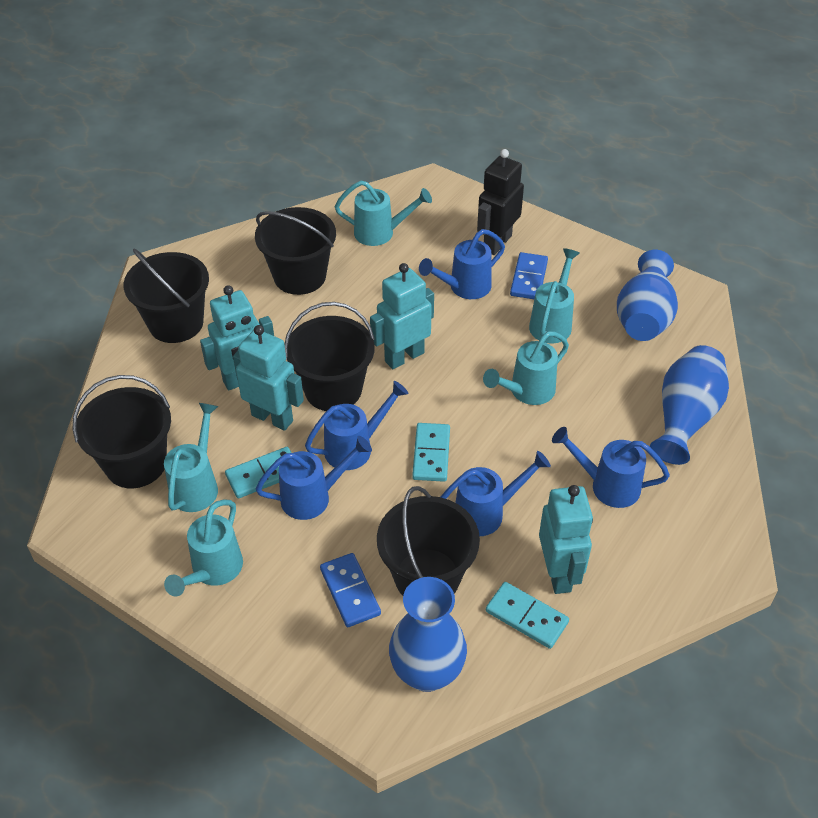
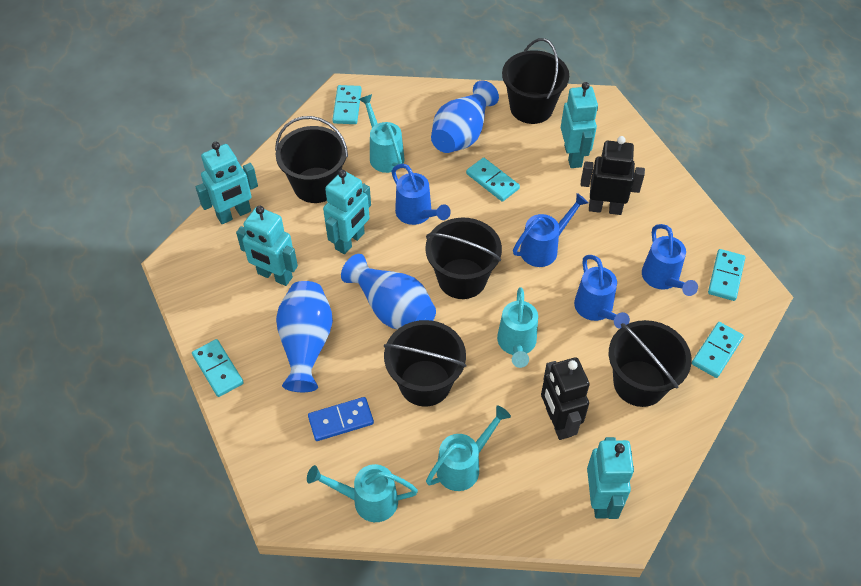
black robot: [477,149,524,255] = 1 -> [541,357,590,440] [581,136,645,215] = 2
blue domino: [320,553,381,627] [510,252,548,299] = 2 -> [308,397,374,441] = 1
blue watering can: [256,436,372,520] [305,381,409,470] [419,229,505,299] [440,451,551,536] [552,427,670,508] = 5 -> [391,164,451,225] [513,193,588,267] [574,255,630,329] [642,224,698,296] = 4
turquoise domino: [225,447,292,498] [412,423,450,482] [486,582,569,649] = 3 -> [192,339,244,397] [332,85,362,124] [466,158,520,202] [692,322,744,378] [708,249,745,301] = 5
turquoise robot: [200,285,274,391] [233,325,304,431] [370,263,434,369] [539,485,593,594] = 4 -> [196,142,258,224] [236,206,298,286] [323,170,371,254] [561,82,598,168] [587,437,634,519] = 5
turquoise watering can: [164,403,218,512] [164,499,243,597] [335,180,432,246] [483,331,569,405] [529,248,580,343] = 5 -> [307,464,418,522] [359,94,405,173] [426,405,511,491] [497,287,538,368] = 4

